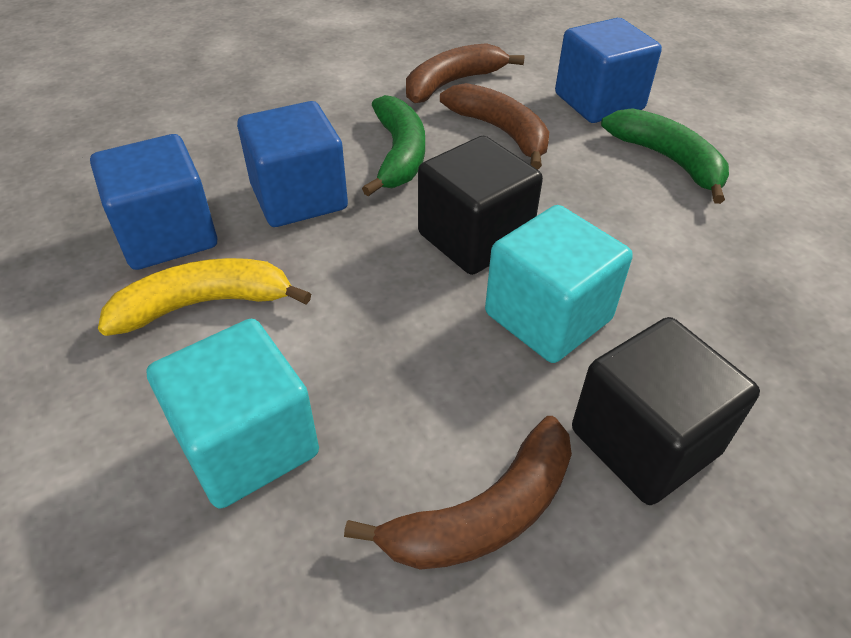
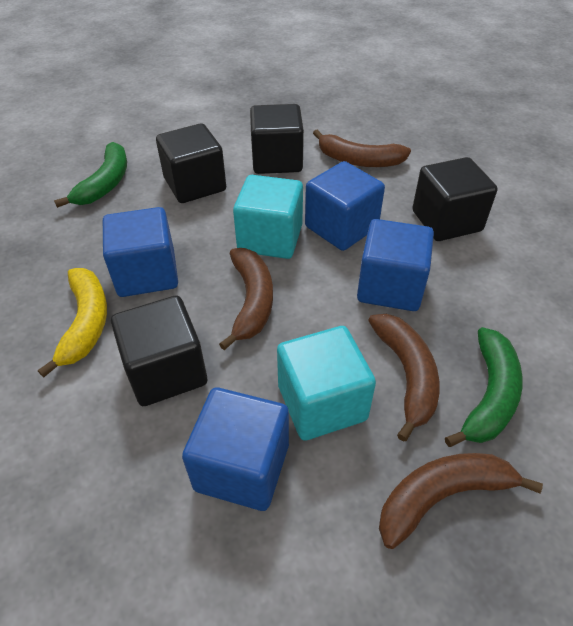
black cube: [418,136,543,275] [572,317,760,505] = 2 -> [111,295,207,406] [156,123,226,203] [250,104,304,174] [412,157,498,241] = 4
blue cube: [90,134,217,270] [237,101,348,227] [555,18,662,123] = 3 -> [103,207,178,297] [182,388,289,511] [305,161,385,251] [357,219,434,311] = 4
brown banana: [344,416,572,570] [406,43,525,103] [440,83,549,170] = 3 -> [219,248,273,350] [313,130,411,167] [368,314,439,442] [379,453,543,549] = 4

